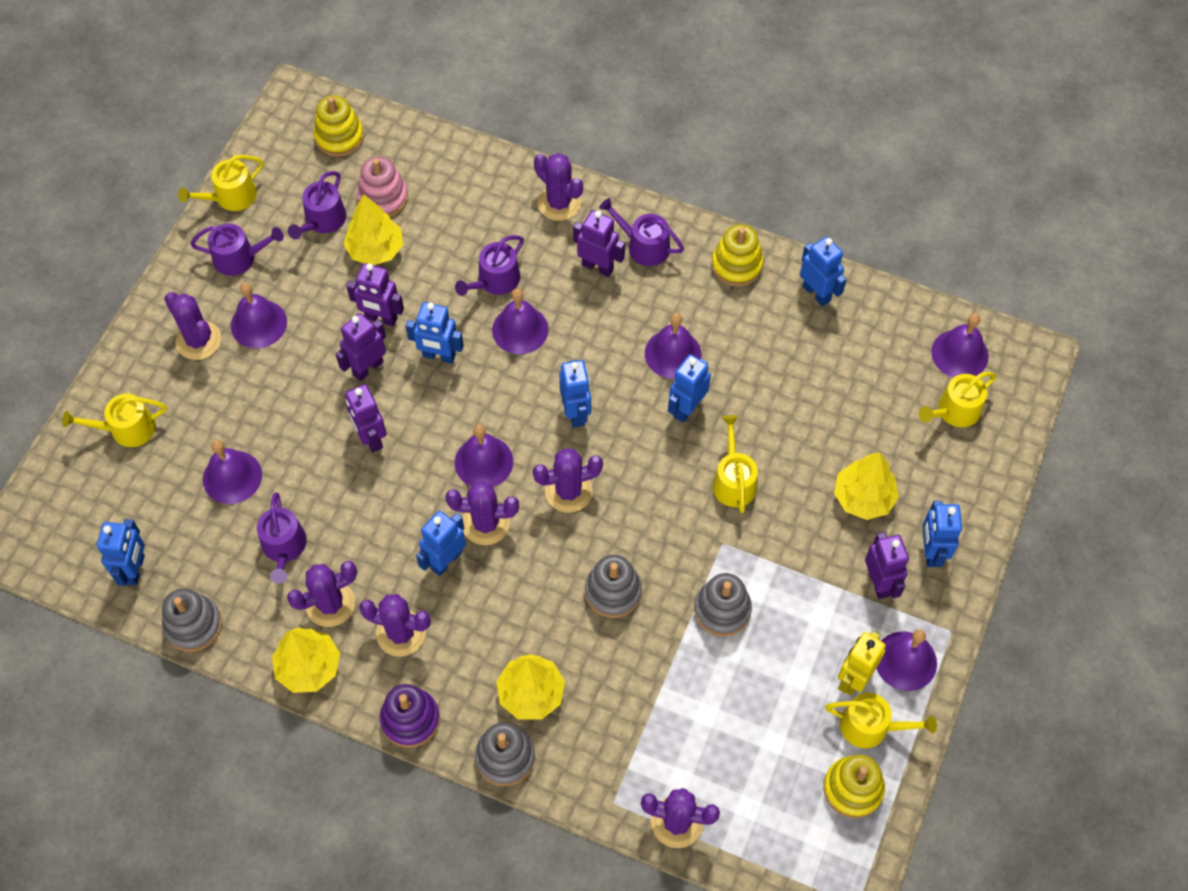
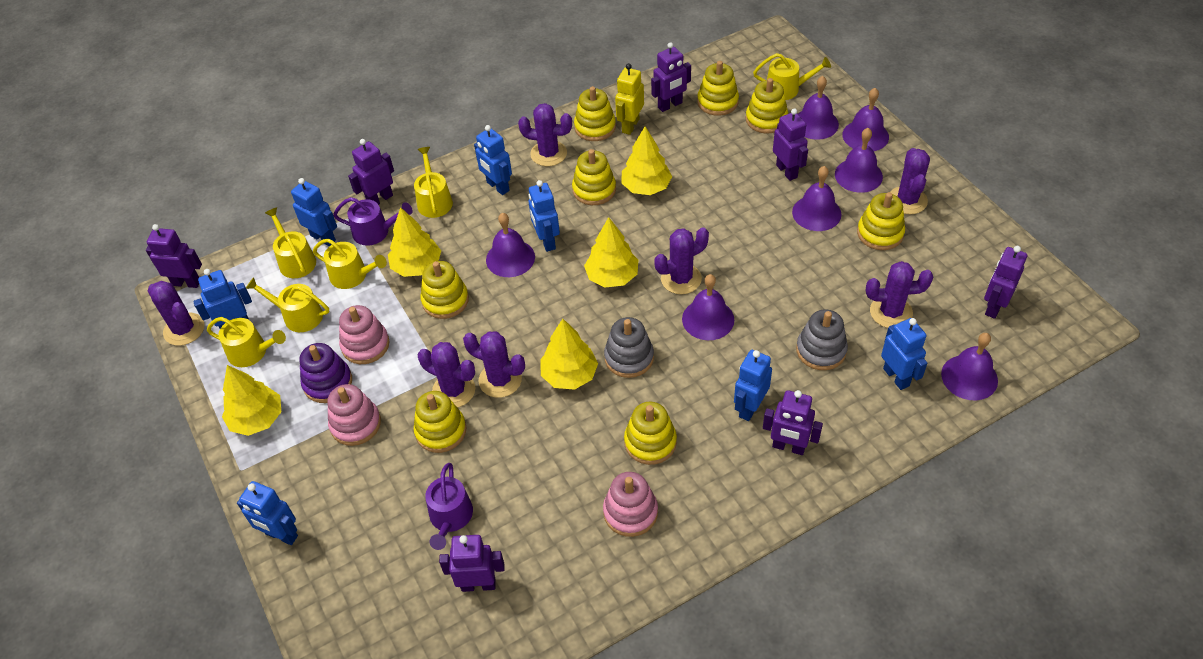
grey stacking toy: [162,588,222,652] [475,723,535,786] [585,555,642,618] [694,573,752,636] = 4 -> [604,317,654,378] [796,310,848,370] = 2
pink stacking toy: [357,156,408,217] = 1 -> [327,384,381,446] [339,305,390,364] [603,472,658,537] = 3
purple robot: [336,313,386,381] [345,384,387,452] [346,263,404,326] [573,210,625,277] [865,532,909,599] = 5 -> [146,224,202,288] [348,139,394,205] [439,535,505,592] [651,42,691,112] [763,390,823,455] [773,108,808,181] [984,246,1027,319] = 7
purple watering can: [190,223,284,276] [257,492,307,584] [288,171,346,239] [455,235,524,296] [599,198,684,266] = 5 -> [333,197,413,246] [425,463,473,550] = 2
yellow stacking toy: [314,95,364,157] [712,224,764,286] [823,755,885,818] = 3 -> [414,391,467,453] [420,261,469,319] [572,149,616,205] [574,86,616,141] [624,402,677,465] [697,61,739,116] [746,78,788,133] [857,192,905,250] = 8
yellow tree: [272,627,340,693] [344,194,403,265] [497,654,565,719] [834,453,899,520] = 4 -> [222,365,281,436] [388,207,441,277] [540,319,598,390] [584,217,638,288] [621,126,672,195] = 5
yellow watering can: [62,393,167,447] [178,155,263,211] [712,415,758,513] [825,692,937,748] [919,372,997,427] = 5 -> [207,317,286,367] [246,277,329,332] [265,208,316,278] [313,239,387,289] [414,147,453,218] [753,53,831,100] = 6

